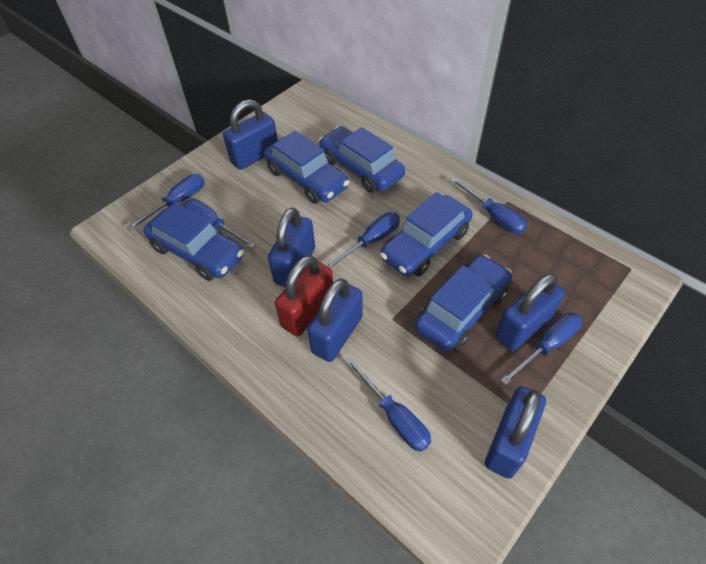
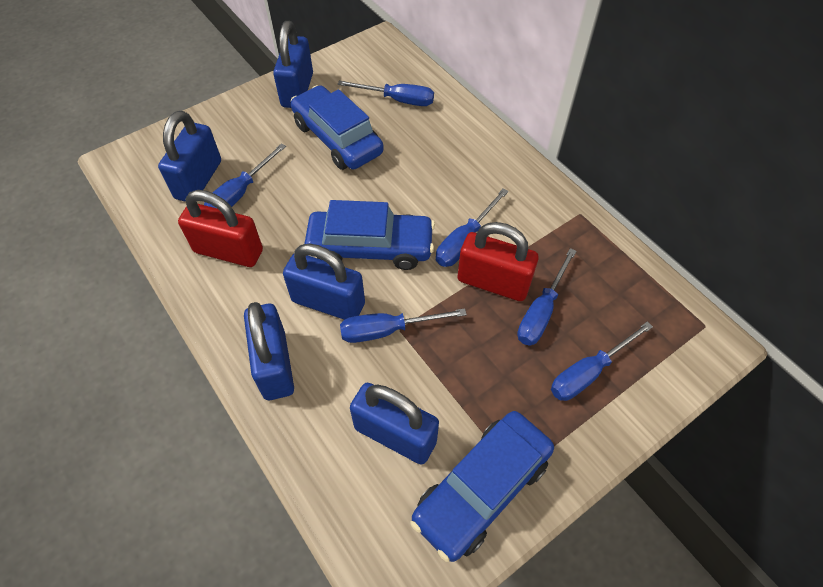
blue car: [143,203,244,281] [264,131,349,204] [319,126,405,193] [380,192,472,277] [415,254,512,351] = 5 -> [290,85,384,170] [304,200,435,270] [411,411,554,562] = 3
red padlock: [275,255,333,336] = 1 -> [178,190,263,267] [457,222,539,301] = 2

